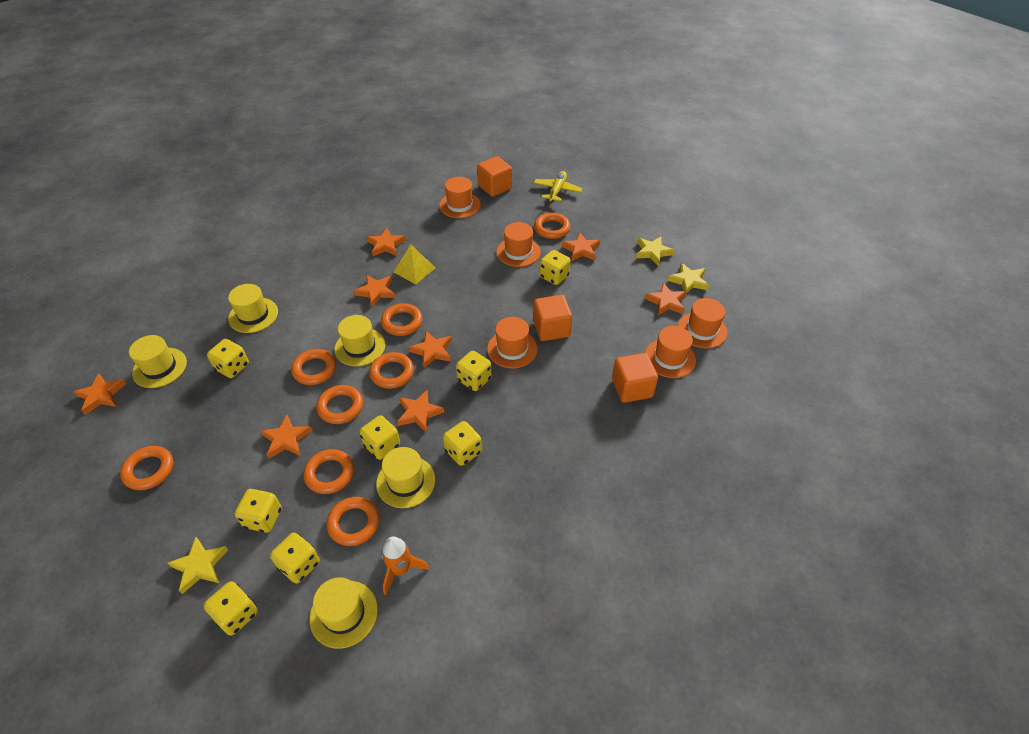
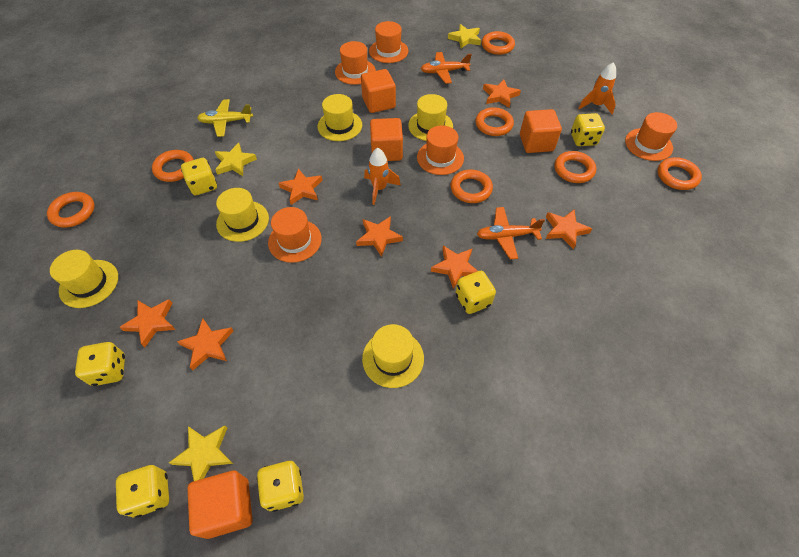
orange cube: [477,156,512,197] [533,295,572,341] [612,353,658,403] = 3 -> [188,470,253,539] [361,69,396,113] [370,118,403,161] [520,109,562,153] = 4
orange plane: none = 0 -> [421,52,472,84] [477,207,545,259] = 2
orange ring: [120,446,173,490] [291,349,336,385] [303,449,354,494] [316,385,363,424] [327,497,380,546] [369,352,414,389] [381,303,423,336] [534,213,570,239] = 8 -> [47,192,95,228] [152,150,194,182] [451,169,493,203] [475,107,514,136] [482,31,515,55] [554,151,596,183] [657,157,702,190] = 7
orange rocket: [381,537,430,595] = 1 -> [364,148,401,205] [578,62,616,114] = 2
orange star: [73,373,126,415] [261,415,312,458] [354,275,395,307] [367,228,406,256] [397,390,444,432] [409,331,452,368] [562,232,600,261] [645,283,686,315] = 8 -> [120,299,176,347] [177,318,233,370] [279,168,323,205] [356,216,403,257] [431,245,478,289] [483,80,521,108] [546,209,592,250] = 7
yellow dice: [204,581,258,636] [207,339,249,378] [235,489,281,533] [270,533,320,584] [359,415,400,460] [443,421,482,466] [456,351,492,391] [540,250,571,285] = 8 -> [75,342,125,386] [116,465,169,518] [181,158,217,196] [257,461,304,512] [455,271,496,314] [571,113,605,146] = 6
yellow pyramid: [394,244,436,284] = 1 -> none = 0

